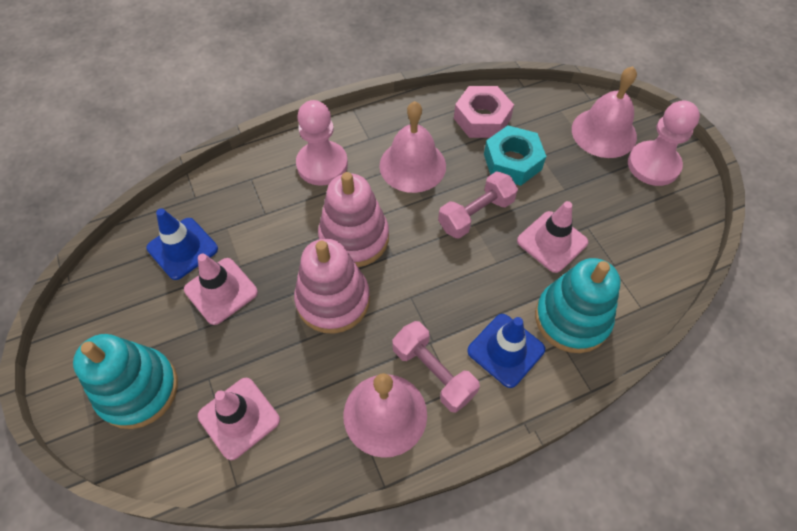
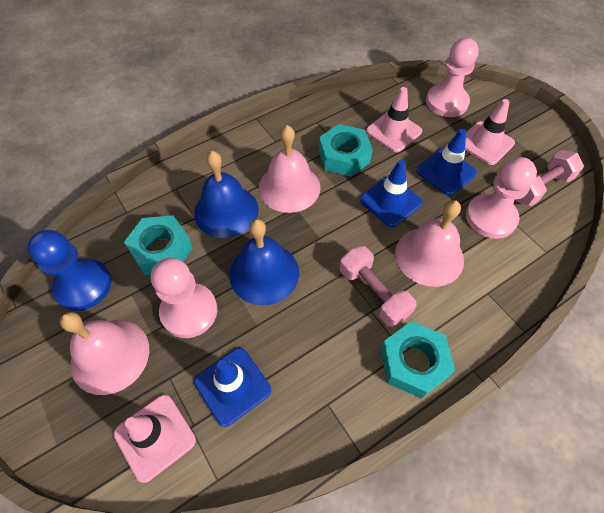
blue bell: none = 0 -> [194,151,259,238] [229,219,299,305] = 2
blue pawn: none = 0 -> [27,230,111,311] = 1
blue traffic cone: [146,208,218,280] [467,314,545,388] = 2 -> [194,348,271,427] [360,160,423,227] [416,129,477,196] = 3
pink nut: [454,86,514,138] = 1 -> none = 0
pink pawn: [296,100,348,186] [628,100,700,186] = 2 -> [151,258,218,338] [426,38,479,117] [466,157,537,239] = 3
pink stacking toy: [294,239,370,334] [318,172,389,267] = 2 -> none = 0
turquoise nut: [484,125,546,186] = 1 -> [124,215,193,275] [319,124,373,177] [381,321,455,399] = 3
turquoise stacking toy: [73,334,178,429] [535,258,620,353] = 2 -> none = 0

